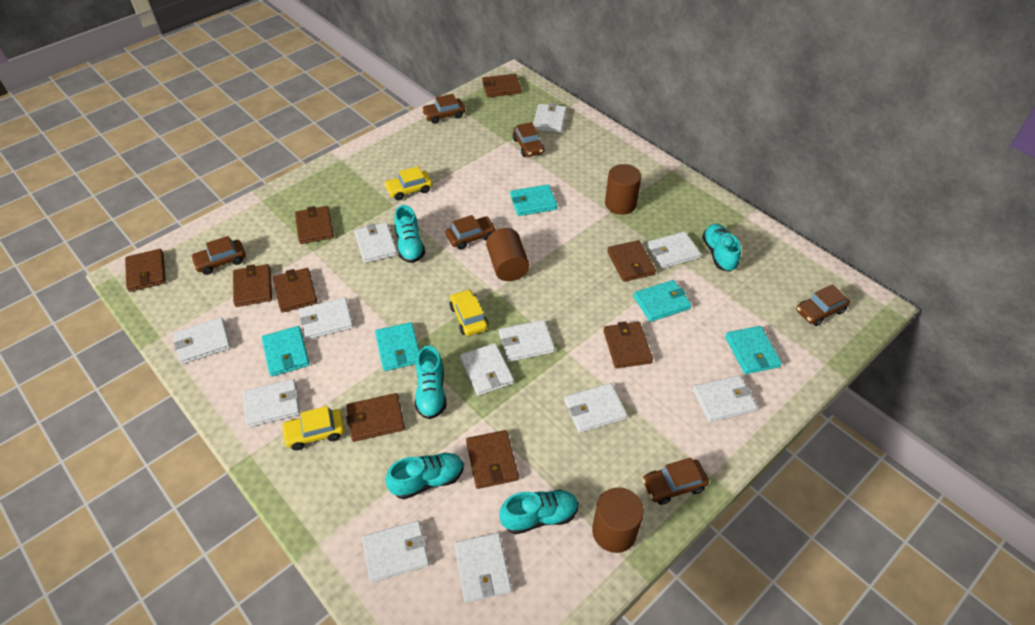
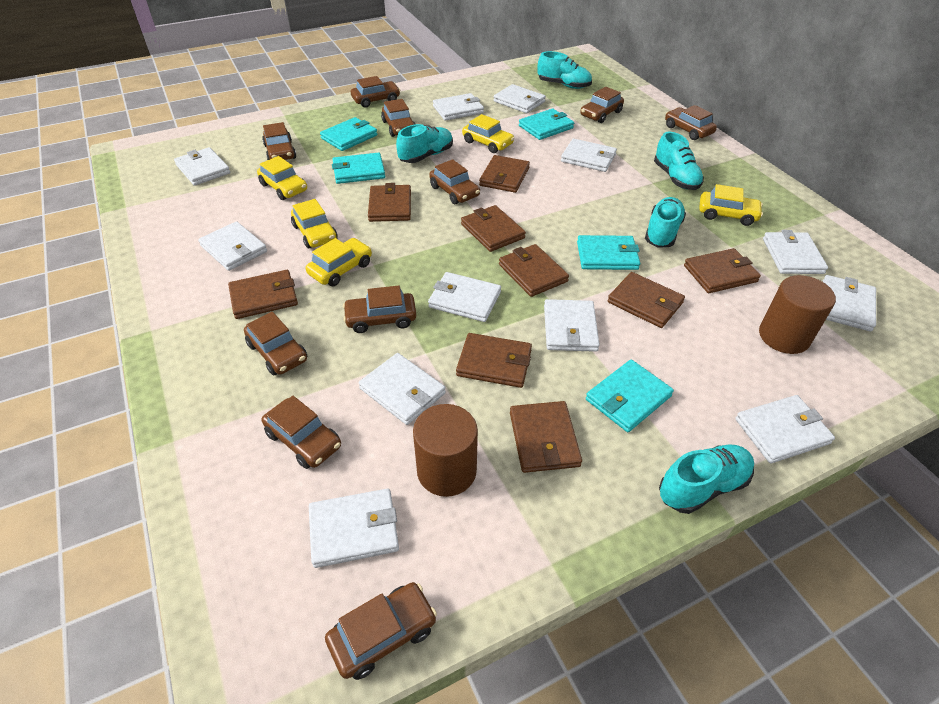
brown car: [191,236,246,275] [422,94,465,124] [446,215,496,250] [513,122,544,157] [642,457,709,505] [796,284,850,326] = 6 -> [244,312,307,375] [262,122,296,160] [262,396,341,469] [325,582,437,680] [343,286,416,333] [351,76,400,108] [381,99,415,137] [429,159,480,204] [580,87,624,123] [665,105,717,140] = 10
brown cylinder: [486,228,529,281] [592,487,644,553] [605,164,641,215] = 3 -> [413,404,478,497] [759,275,836,354] = 2
yellow car: [281,406,345,450] [384,166,432,200] [450,289,488,336] = 3 -> [257,156,307,200] [291,199,338,248] [306,238,372,286] [462,114,515,153] [699,184,763,226] = 5

